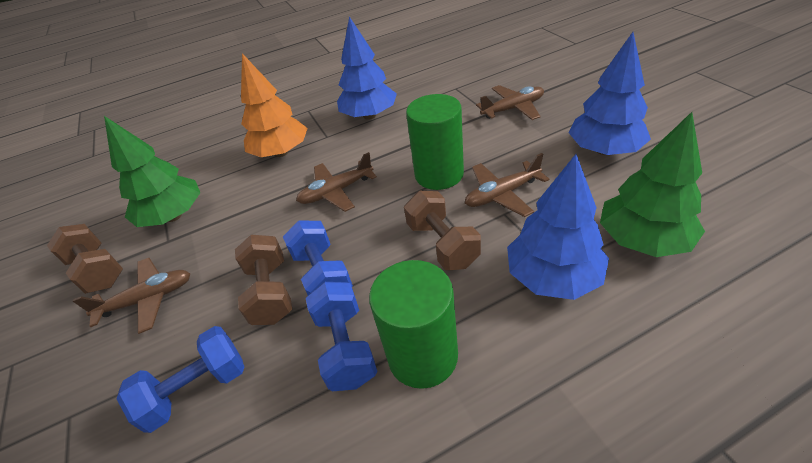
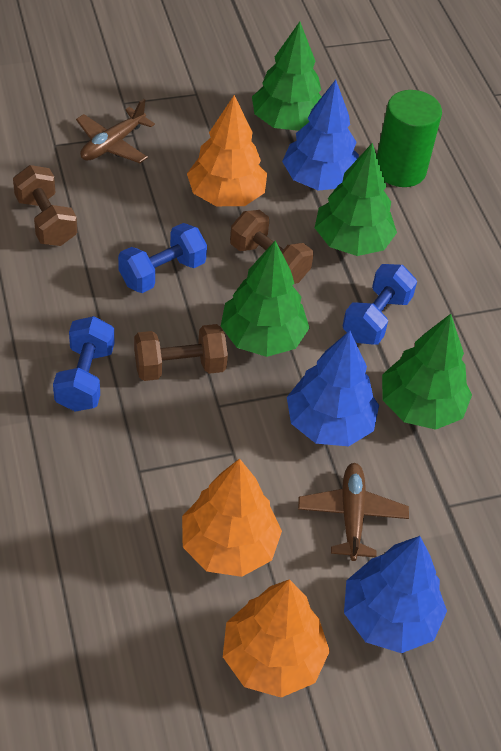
brown plane: [73,258,190,334] [296,152,377,212] [465,153,549,217] [476,85,544,120] = 4 -> [76,99,155,163] [298,463,409,561] = 2
green cylinder: [369,260,458,389] [406,94,464,190] = 2 -> [377,90,442,187] = 1
green tree: [104,116,200,227] [600,112,705,257] = 2 -> [221,241,309,357] [252,22,322,131] [315,143,397,256] [382,314,472,430] = 4
orange tree: [241,53,308,157] = 1 -> [182,459,282,577] [187,95,267,206] [223,579,330,698] = 3

